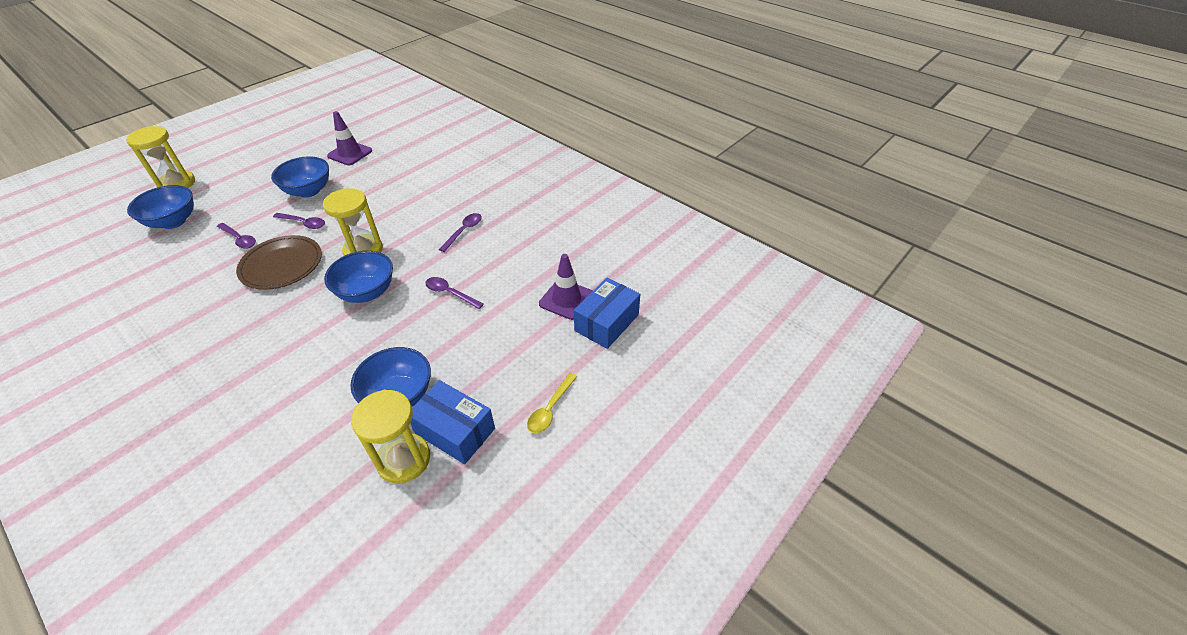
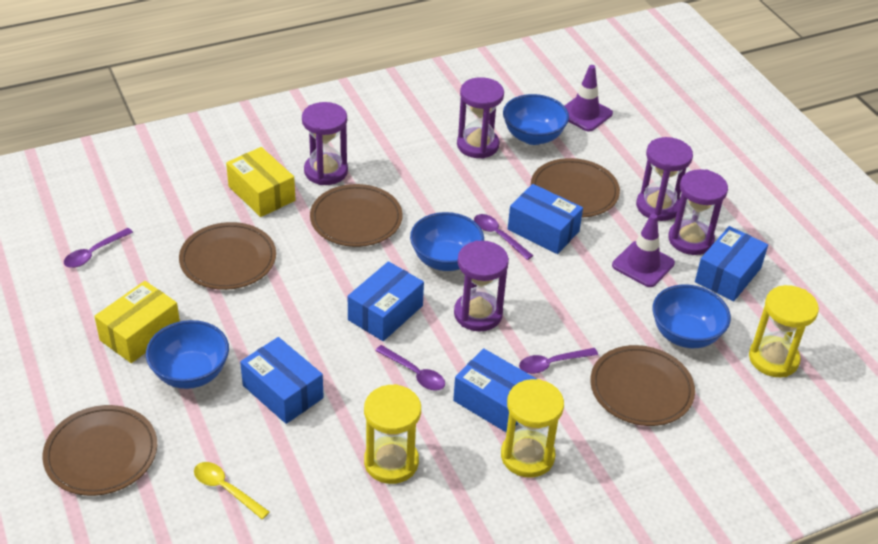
blue box: [410,380,495,464] [574,278,640,349] = 2 -> [240,337,324,424] [348,261,424,341] [453,348,537,433] [508,184,583,254] [695,226,768,301] = 5
brown plate: [236,235,322,290] = 1 -> [42,405,157,496] [179,222,276,290] [310,184,403,247] [531,158,620,217] [590,345,695,426] = 5
purple hourglass: none = 0 -> [302,102,348,185] [454,241,509,332] [457,77,504,159] [636,137,693,221] [668,169,728,255] = 5
yellow box: none = 0 -> [94,281,180,363] [226,147,295,217] = 2

